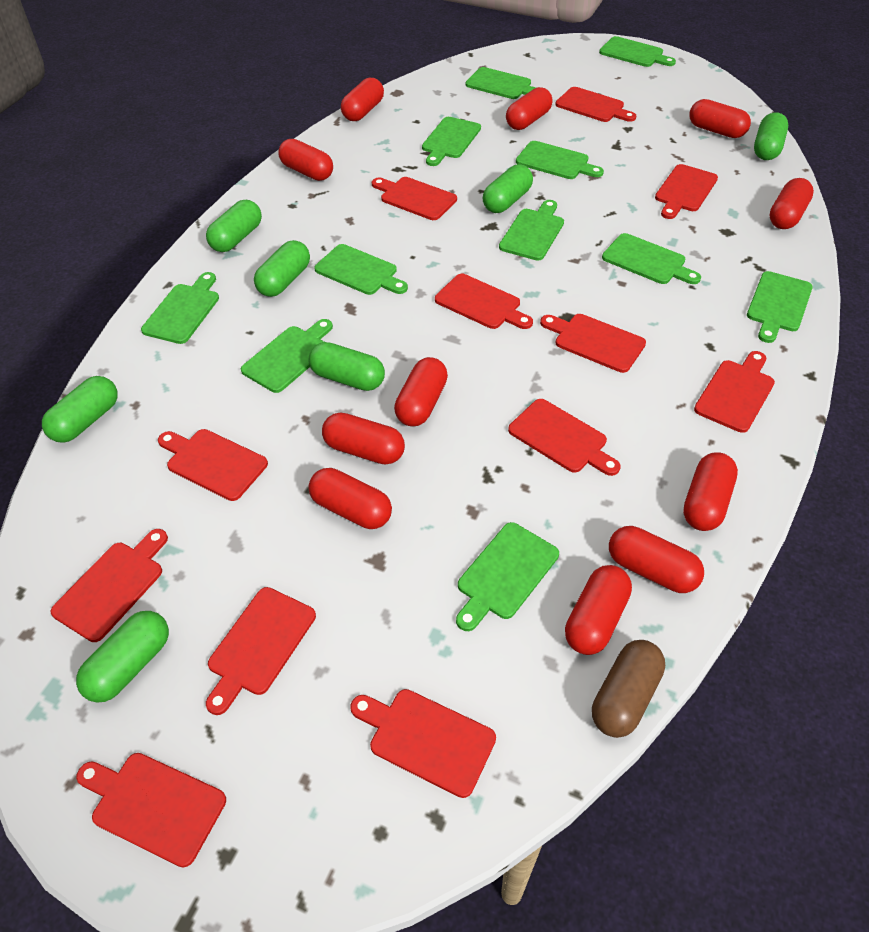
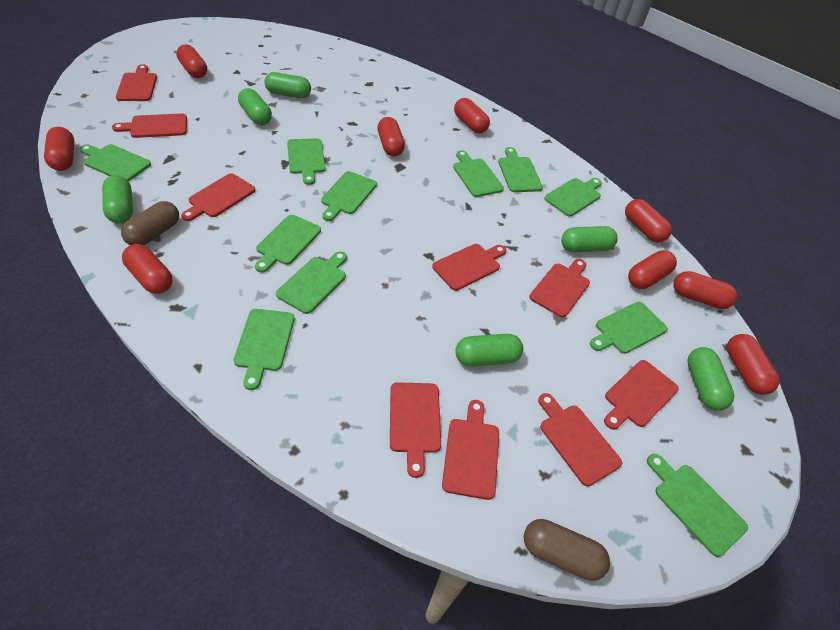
brown capsule: [592,640,665,738] = 1 -> [121,201,179,245] [524,519,610,581] = 2
green capsule: [42,376,118,443] [76,611,169,702] [206,200,262,252] [254,240,310,297] [308,342,385,391] [483,164,533,213] [754,112,788,160] = 7 -> [102,175,133,223] [238,88,272,125] [264,72,311,98] [455,334,523,367] [561,226,618,252] [687,347,734,411] = 6
red capsule: [279,139,333,181] [308,468,392,529] [322,413,405,465] [341,78,384,121] [394,357,448,426] [506,87,553,130] [565,565,632,655] [609,526,704,593] [683,453,738,531] [690,99,751,138] [769,178,814,229] = 11 -> [44,127,75,171] [122,244,172,294] [176,44,207,78] [378,117,405,156] [454,98,490,133] [625,199,672,243] [628,250,677,289] [673,271,737,309] [727,334,780,395] = 9
red cutting board: [50,529,168,642] [76,753,226,867] [158,429,268,501] [206,587,316,715] [350,689,496,798] [372,177,457,220] [435,274,533,329] [508,399,621,476] [540,314,646,373] [555,87,636,122] [655,164,718,219] [694,351,775,433] = 12 -> [112,113,187,138] [116,64,157,101] [181,173,255,221] [390,382,441,478] [432,244,506,291] [442,400,499,500] [529,259,590,317] [538,393,622,487] [604,360,679,430] = 9

